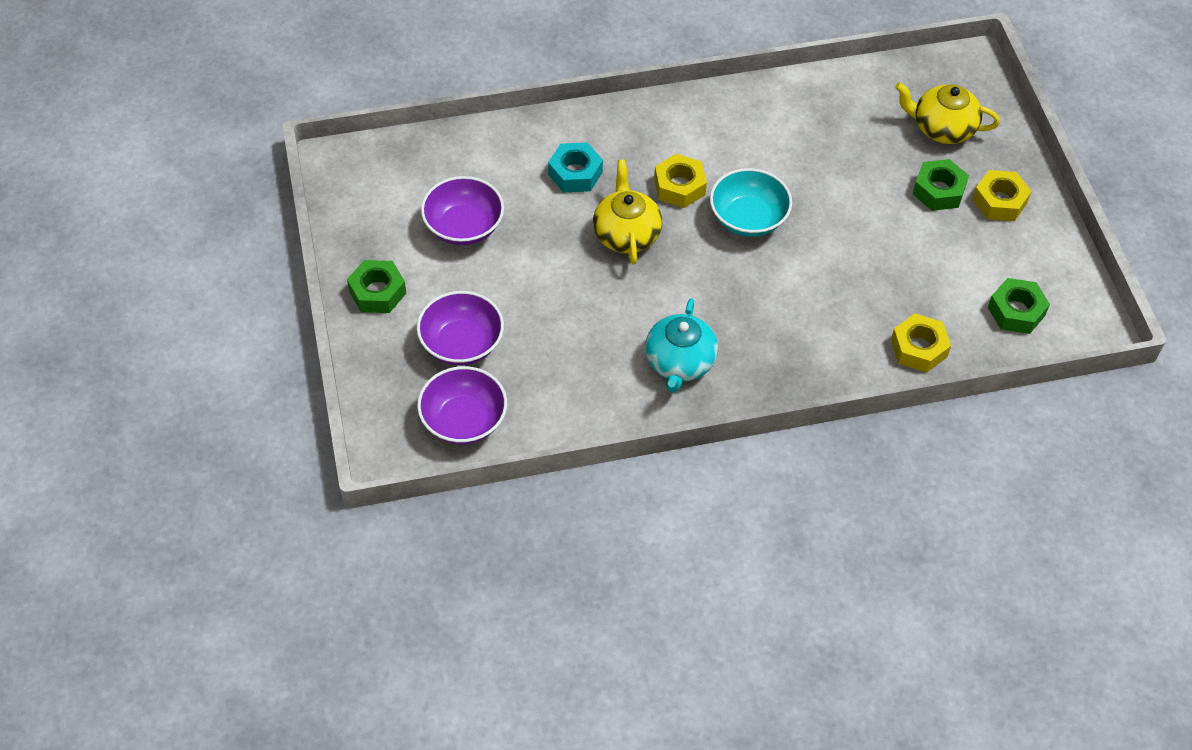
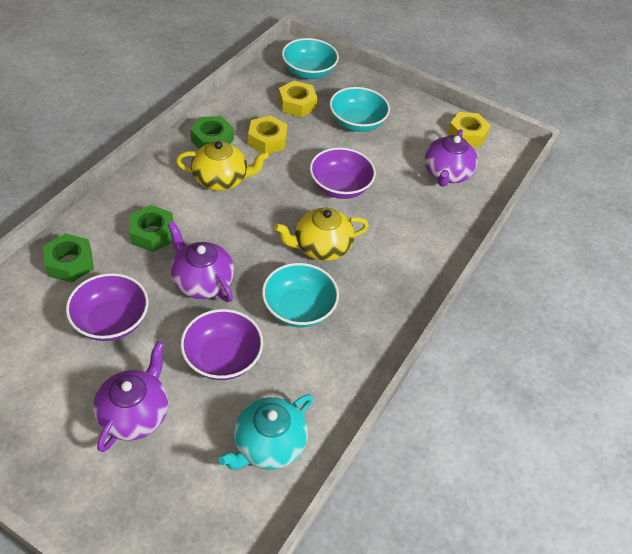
purple teapot: none = 0 -> [93,341,168,452] [168,221,235,302] [424,129,478,187] = 3
turquoise bowl: [710,168,792,237] = 1 -> [262,263,339,327] [282,38,339,79] [330,87,390,132] = 3
turquoise nut: [548,142,603,192] = 1 -> none = 0

